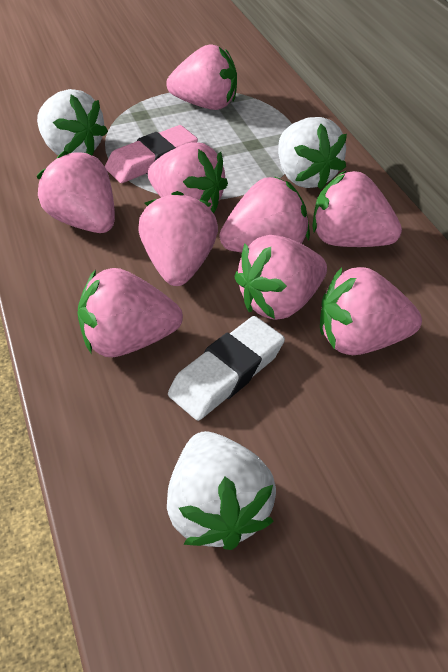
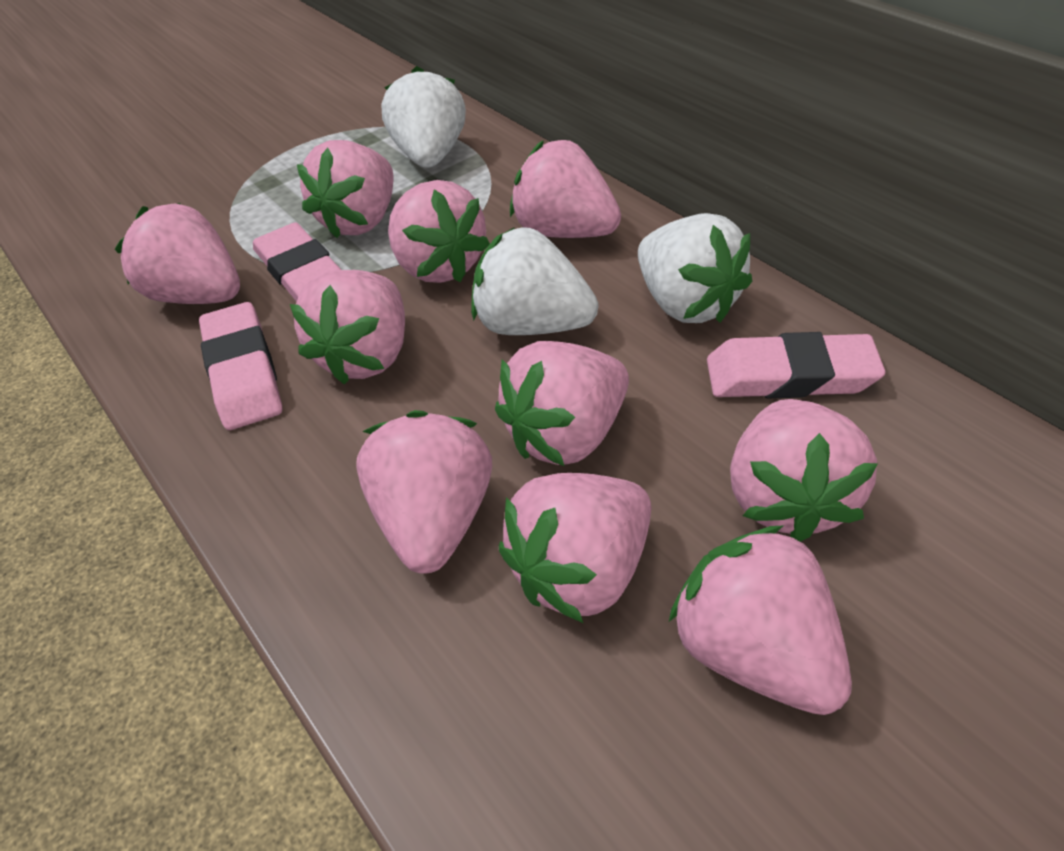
pink eraser: [105,125,198,183] = 1 -> [199,302,283,430] [253,222,341,302] [707,332,885,398] = 3
pink strawberry: [36,151,115,233] [77,268,183,357] [138,191,218,286] [148,142,228,213] [166,44,237,110] [219,176,310,252] [234,235,327,320] [313,170,402,247] [320,267,422,355] = 9 -> [115,203,240,304] [290,270,405,384] [297,140,394,238] [356,410,492,574] [388,180,490,283] [495,341,629,466] [499,473,652,623] [510,140,621,238] [669,525,852,715] [730,399,878,542] = 10
white eraser: [168,316,285,421] = 1 -> none = 0

